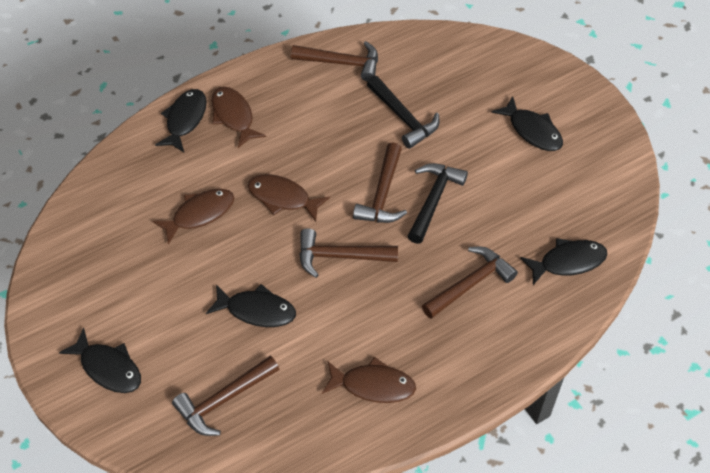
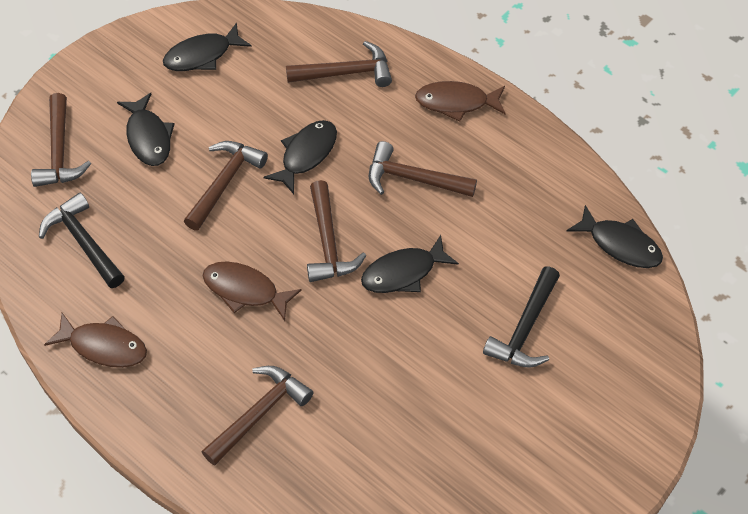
brown fish: [152,189,234,245] [212,87,266,148] [248,174,330,222] [322,357,416,403] = 4 -> [44,313,147,368] [203,261,302,321] [415,81,506,122] = 3
brown hammer: [172,356,279,436] [291,41,378,82] [299,228,398,278] [353,142,407,223] [422,247,518,319] = 5 -> [31,93,91,187] [184,141,268,231] [202,366,314,466] [286,41,392,87] [307,180,366,282] [369,141,477,197] = 6

